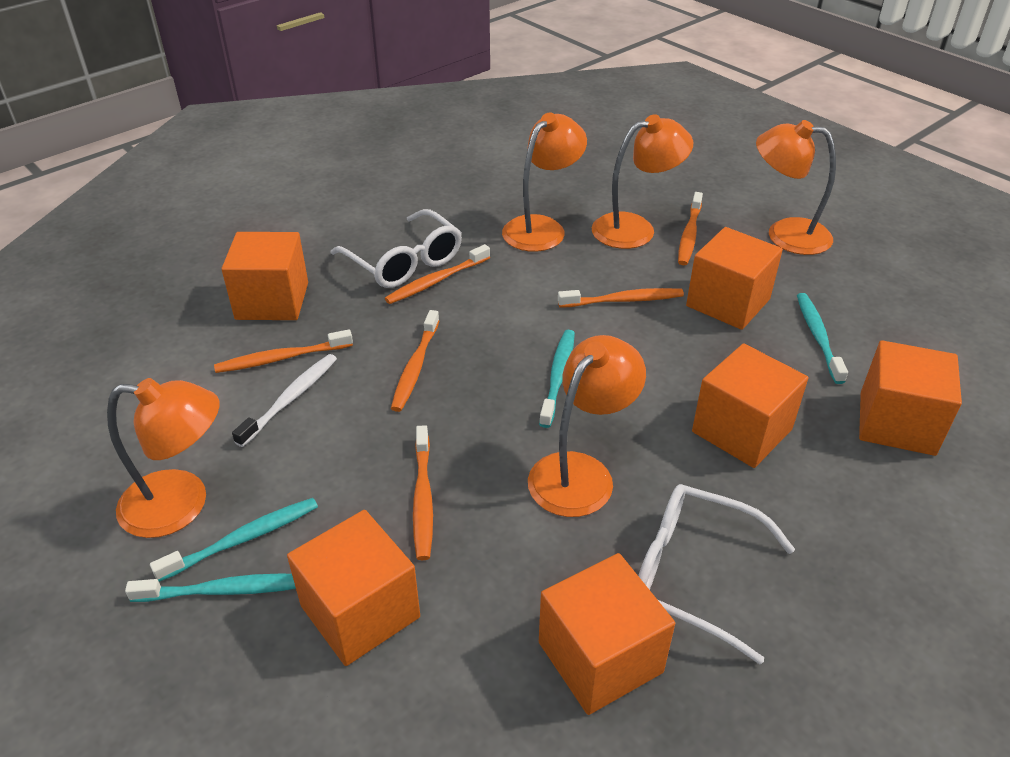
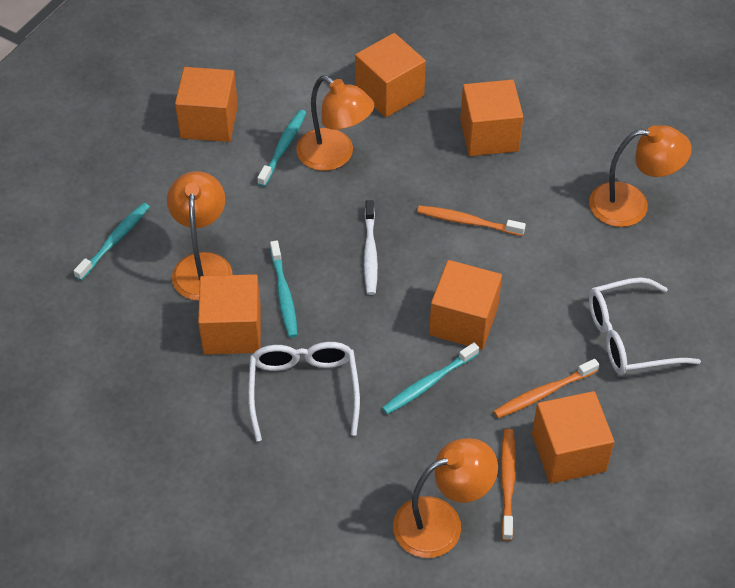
orange lamp: [107,378,220,538] [502,112,587,252] [528,335,646,517] [592,114,693,249] [756,120,836,255] = 5 -> [167,171,233,301] [296,76,374,171] [393,438,498,558] [589,125,692,227] = 4
orange toothbrush: [214,329,353,373] [385,244,490,304] [391,310,439,412] [413,425,433,560] [558,288,684,308] [678,192,703,265] = 6 -> [417,205,526,236] [494,359,599,418] [501,429,516,541] = 3

